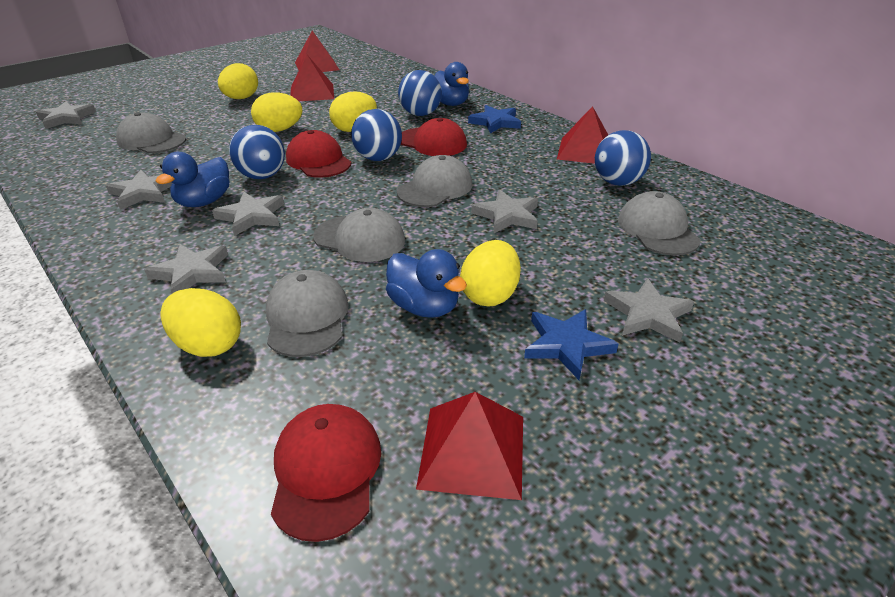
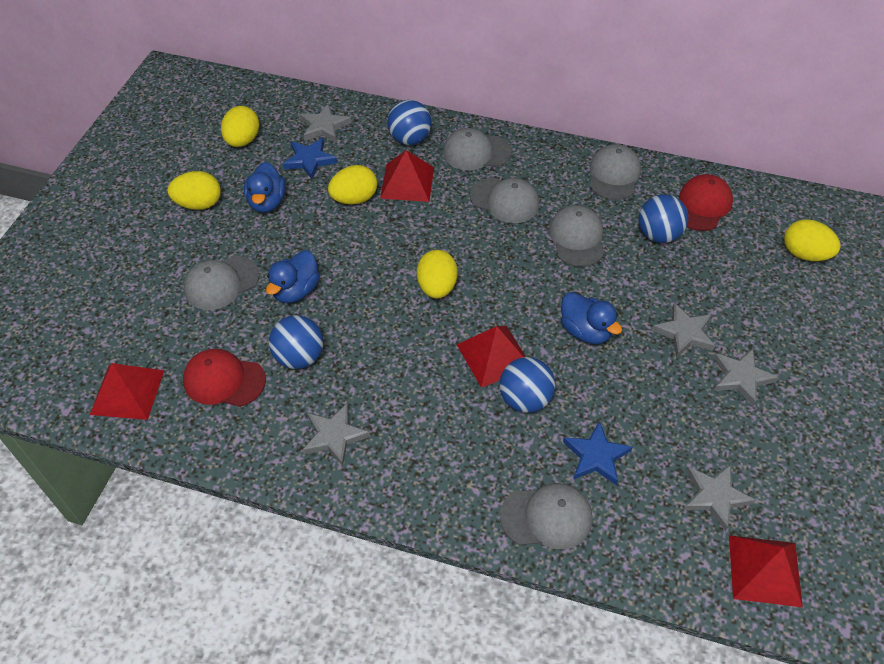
grey cap: [116,112,186,153] [266,270,349,357] [313,208,405,262] [397,155,472,207] [618,191,701,256] = 5 -> [184,256,260,310] [443,128,511,170] [470,178,539,223] [500,483,592,549] [549,205,604,267] [590,144,641,200] = 6
grey star: [36,101,96,129] [106,170,172,210] [144,244,228,293] [212,192,284,236] [471,190,538,233] [604,278,694,343] = 6 -> [300,104,351,142] [303,403,370,466] [652,303,715,358] [684,464,756,531] [713,348,779,406] = 5
red cap: [271,404,381,542] [286,130,351,178] [401,118,467,156] = 3 -> [183,349,266,407] [679,174,733,231] = 2

